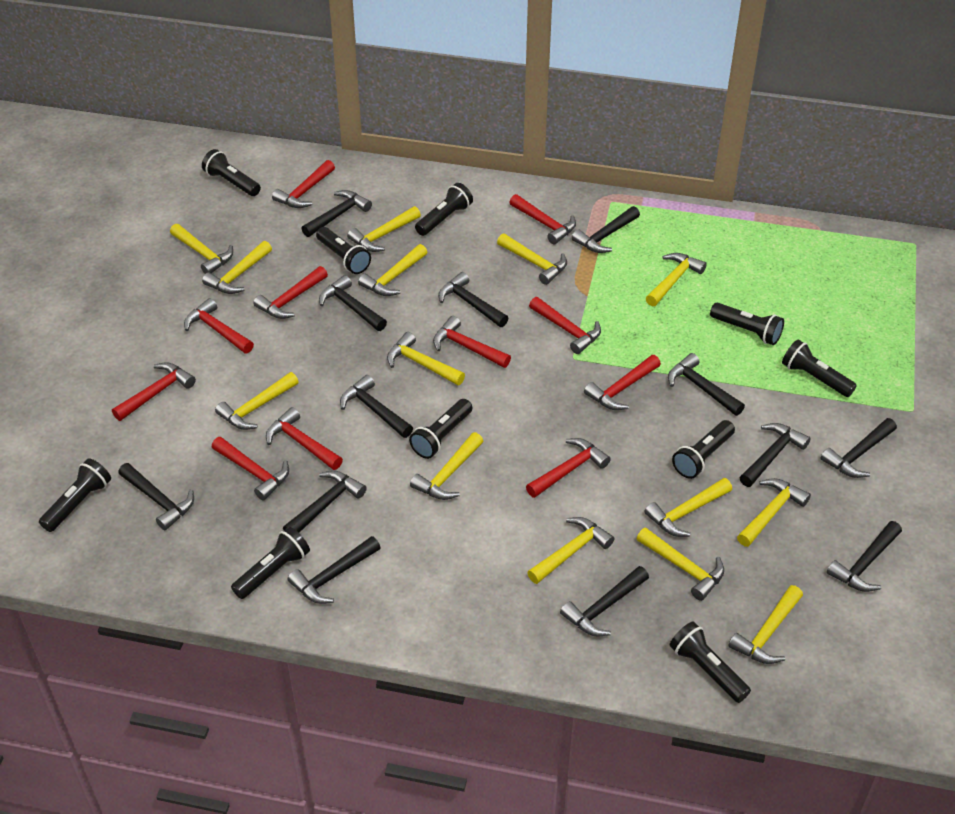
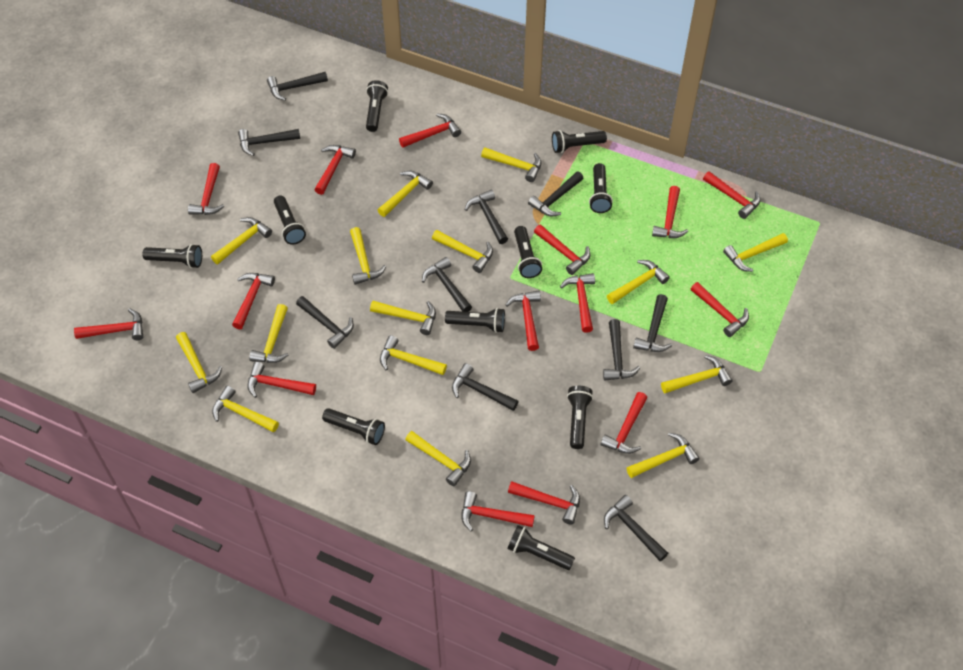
black hammer: [118,463,194,530] [283,470,367,533] [288,536,381,604] [301,190,372,237] [319,275,387,331] [340,375,413,438] [438,272,509,327] [560,566,649,637] [572,206,640,253] [668,353,745,416] [739,423,811,487] [820,418,897,478] [827,521,902,592] = 13 -> [238,129,300,156] [267,72,328,101] [296,296,354,349] [422,257,472,312] [452,363,519,411] [465,190,508,244] [528,171,584,216] [603,319,640,380] [604,495,668,561] [633,294,672,352] = 10
red hammer: [112,362,196,421] [184,298,254,354] [212,437,289,501] [253,266,328,319] [266,407,343,470] [272,160,335,208] [433,316,511,368] [509,194,576,244] [526,438,611,498] [529,297,601,354] [584,355,661,410] = 11 -> [74,308,143,341] [188,163,224,215] [232,273,275,329] [247,362,316,398] [315,145,356,195] [399,113,461,148] [461,491,535,531] [506,290,541,351] [508,481,580,525] [534,224,590,275] [560,273,595,333] [601,392,647,454] [652,186,688,238] [691,282,749,337] [703,171,761,219] = 15
yellow hammer: [170,224,233,274] [202,241,272,294] [215,372,299,430] [347,206,421,252] [358,244,427,296] [387,332,465,385] [410,432,483,500] [497,233,567,285] [527,517,614,584] [637,528,724,601] [644,478,732,537] [646,253,707,306] [728,585,803,664] [737,478,811,547] = 14 -> [176,332,222,393] [211,217,272,264] [212,386,279,433] [249,304,288,363] [350,227,386,285] [370,301,436,335] [378,171,433,217] [380,335,447,375] [405,431,471,486] [432,230,493,273] [481,147,542,182] [607,260,670,304] [627,433,700,478] [661,355,732,393] [723,233,788,272] = 15

